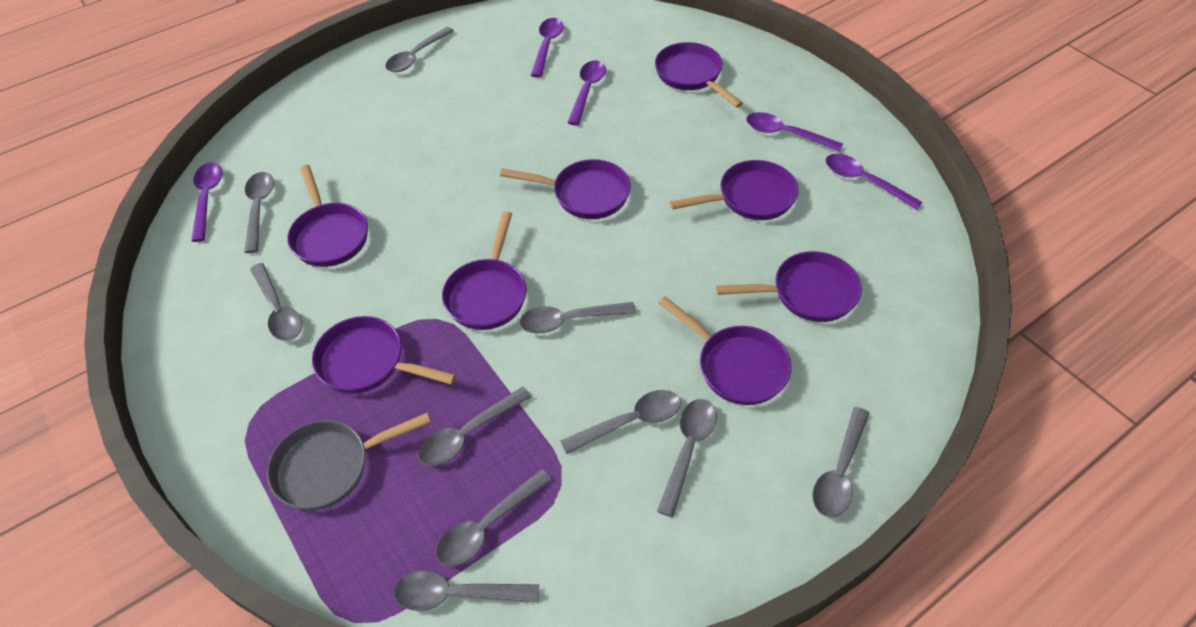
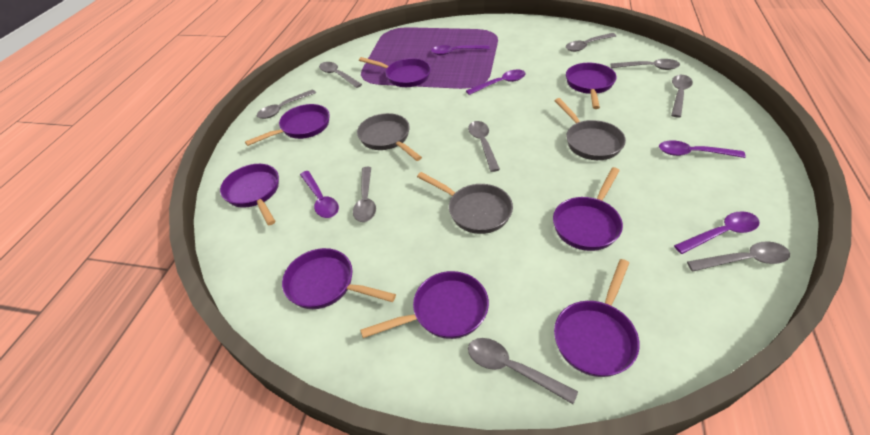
grey pan: [267,413,431,510] = 1 -> [357,113,422,161] [417,172,513,234] [555,98,626,160] = 3
grey spoon: [244,172,274,253] [250,263,302,341] [385,27,454,72] [394,570,539,611] [418,387,531,466] [436,469,552,567] [519,302,636,334] [561,390,681,454] [657,399,717,517] [812,407,870,518] = 10 -> [257,90,316,119] [319,62,362,88] [353,167,376,222] [468,121,500,172] [468,338,578,404] [566,33,616,52] [611,59,680,70] [671,75,693,118] [687,241,790,271] = 9

